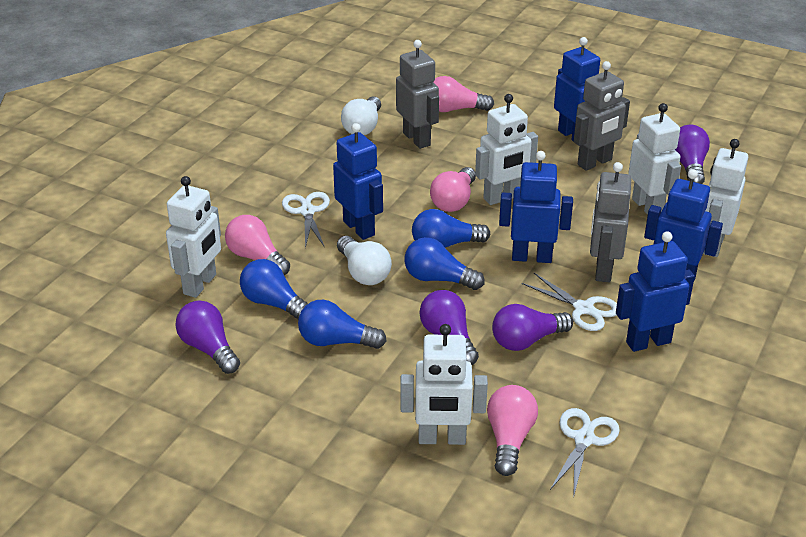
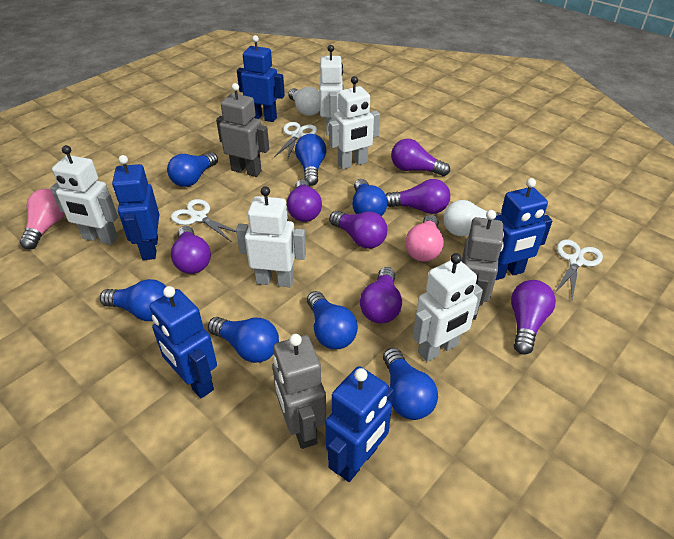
blue light bulb: [240,259,308,319] [298,300,386,349] [405,237,485,290] [412,209,490,248] = 4 -> [100,279,166,321] [167,152,218,187] [208,317,279,363] [295,134,326,186] [307,291,358,349] [352,179,388,216] [383,348,438,420] = 7
pink light bulb: [225,215,290,275] [430,167,476,212] [433,76,494,112] [487,385,538,476] = 4 -> [20,189,65,250] [405,215,444,262] = 2
purple light bulb: [175,301,240,374] [420,290,479,365] [492,304,573,351] [675,125,710,184] = 4 -> [171,226,211,274] [287,180,322,222] [329,211,387,249] [360,267,402,324] [386,179,450,214] [391,139,450,176] [511,280,556,355] = 7

